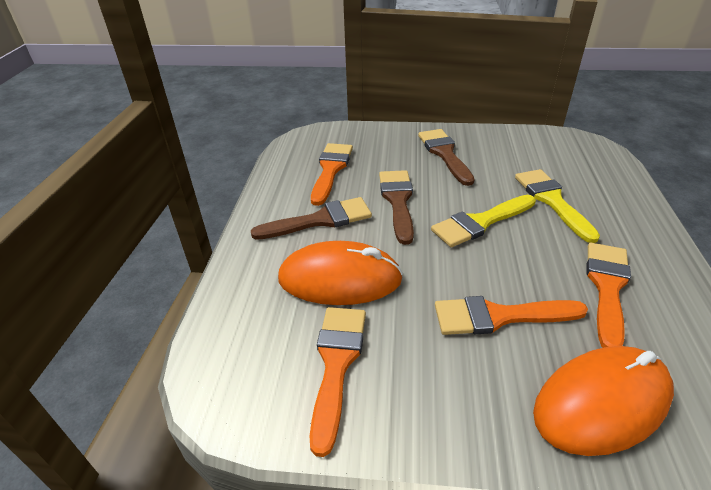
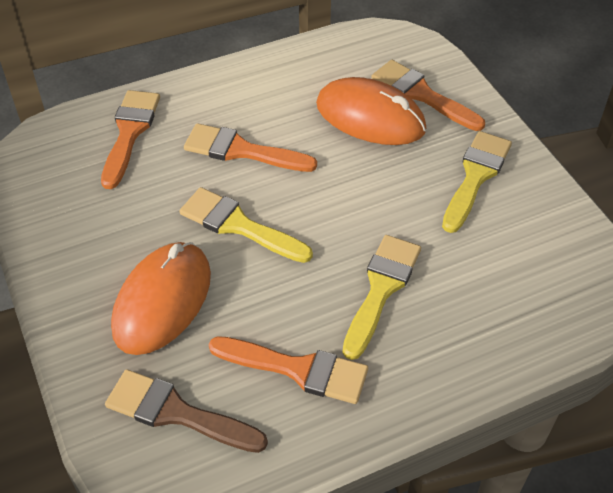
brown brush: [251,197,372,240] [379,170,414,245] [418,129,475,186] = 3 -> [105,369,268,453] = 1
yellow brush: [431,195,536,247] [515,169,600,243] = 2 -> [180,187,313,263] [342,235,421,360] [442,131,512,233] = 3

